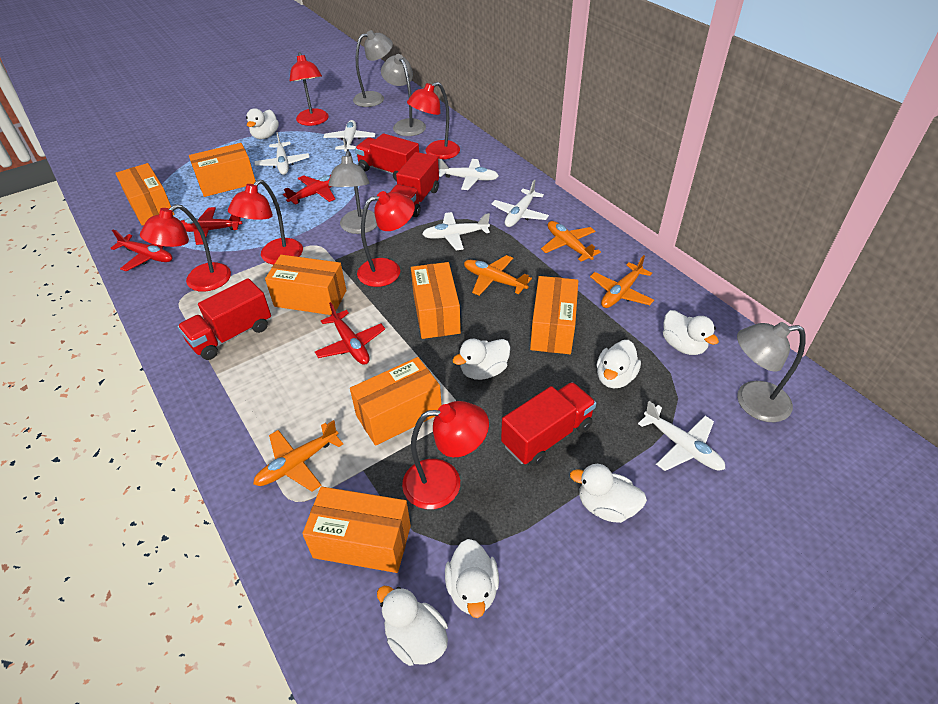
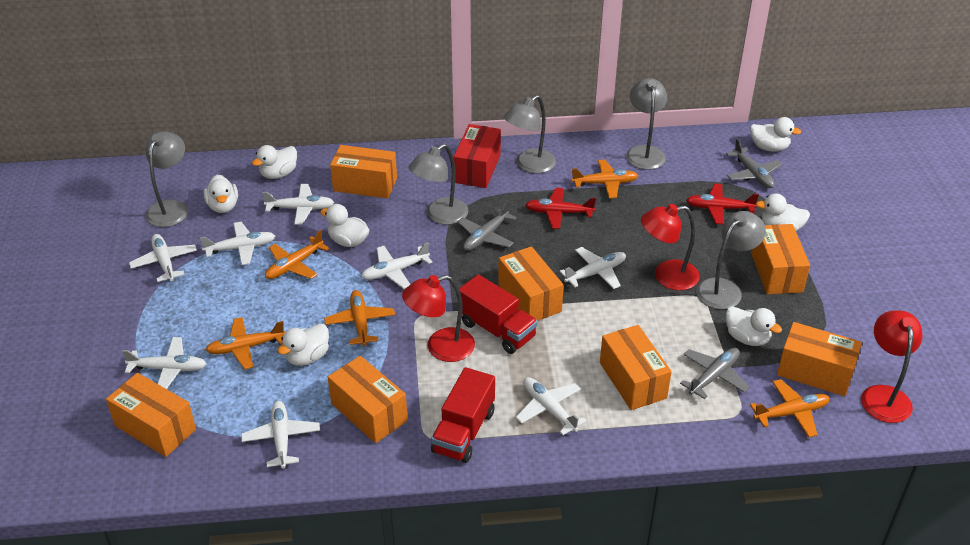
grey lamp: [328,151,377,234] [353,30,393,107] [381,54,426,136] [737,322,806,422] = 4 -> [146,131,188,227] [409,144,468,225] [504,95,556,174] [626,78,667,170] [696,211,766,310] = 5
grey plane: none = 0 -> [457,201,517,251] [680,348,749,399] [726,139,782,188] = 3
orange plane: [253,420,343,492] [464,255,532,296] [541,221,601,262] [590,255,654,308] = 4 -> [206,317,285,370] [265,230,329,279] [324,290,395,346] [571,159,639,198] [750,379,830,438] = 5
red box: none = 0 -> [454,124,501,188] = 1
red lamp: [140,204,231,292] [228,179,303,265] [290,52,329,126] [357,191,415,287] [402,401,489,509] [407,82,460,159] = 6 -> [402,275,475,362] [641,204,700,290] [861,310,922,423] = 3
red plane: [110,230,172,271] [181,207,242,245] [283,175,335,205] [315,302,385,365] = 4 -> [525,188,596,229] [686,184,759,224] = 2
red truck: [178,278,271,360] [355,133,419,181] [390,152,439,217] [501,382,596,466] = 4 -> [431,367,495,463] [459,274,538,354] = 2
white plane: [254,132,309,175] [323,120,375,152] [422,212,490,250] [438,159,499,190] [492,180,549,227] [638,401,725,471] = 6 -> [122,337,206,389] [129,234,197,282] [200,222,275,265] [241,401,320,469] [262,184,334,225] [361,242,432,289] [516,377,587,435] [560,247,626,289] = 8

